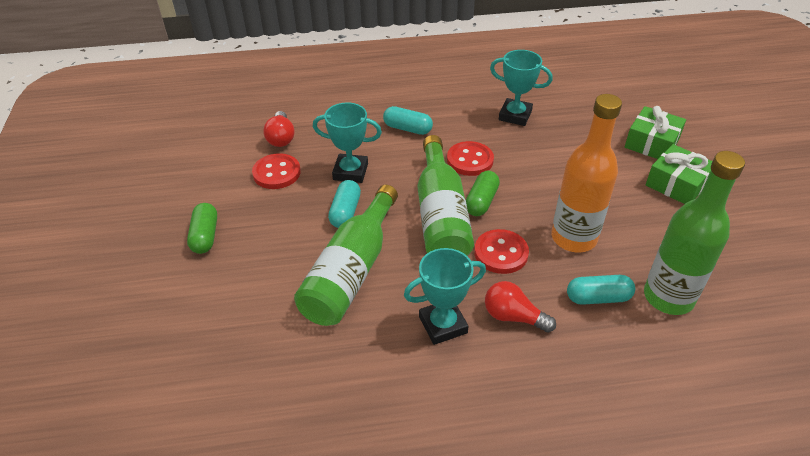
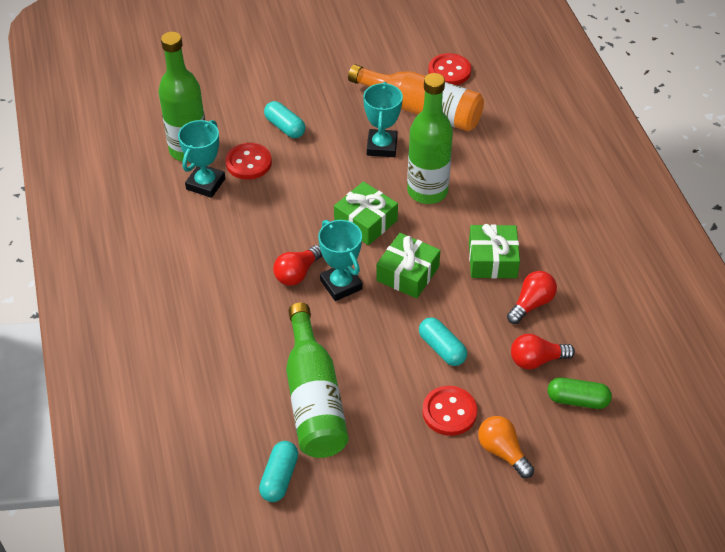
green capsule: [187,203,217,254] [466,171,500,216] = 2 -> [548,377,612,409] = 1
green gift: [625,106,686,159] [645,144,713,204] = 2 -> [334,181,398,245] [376,233,440,298] [469,224,520,279] = 3
orange light bulb: none = 0 -> [478,416,534,478] = 1
red light bulb: [263,111,295,147] [485,281,556,333] = 2 -> [273,245,322,286] [507,271,557,324] [511,334,575,369] = 3

